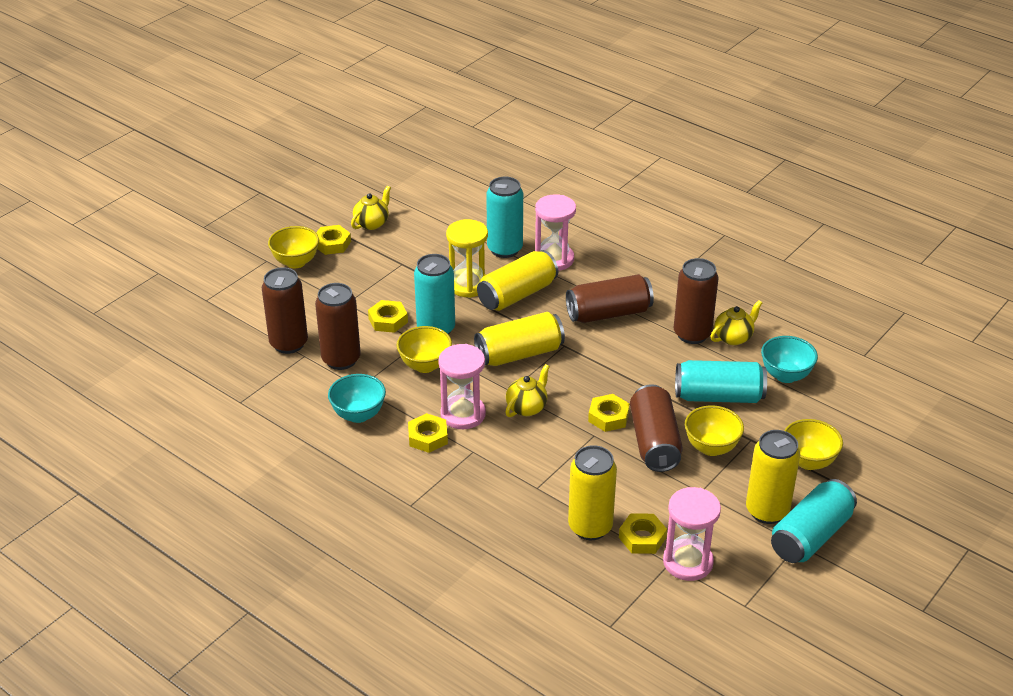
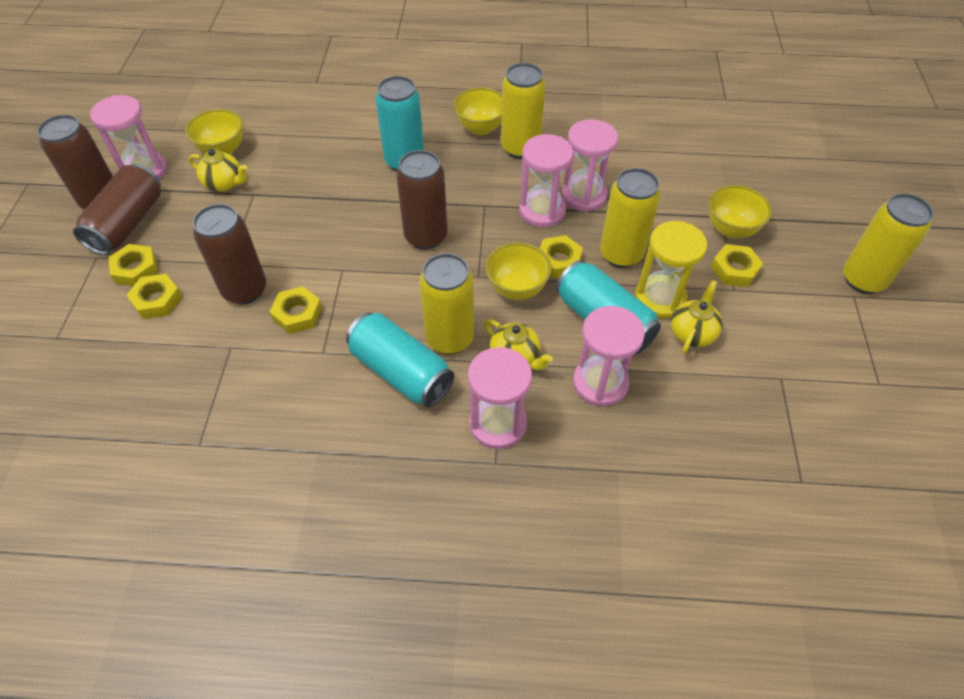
brown can: [262,267,308,354] [315,283,361,370] [566,274,654,323] [630,384,683,472] [674,258,719,344] = 5 -> [37,115,113,209] [73,163,161,255] [193,204,266,305] [396,150,447,249] = 4
pink hourglass: [438,344,486,429] [535,194,576,271] [663,487,721,581] = 3 -> [90,95,167,179] [468,347,532,449] [519,134,573,227] [561,119,618,212] [573,306,645,407] = 5
turquoise bowl: [328,374,386,423] [761,336,818,383] = 2 -> none = 0
turquoise can: [414,254,455,335] [486,177,523,258] [675,360,767,403] [771,479,857,563] = 4 -> [346,313,454,408] [376,76,424,171] [556,260,661,354] = 3

